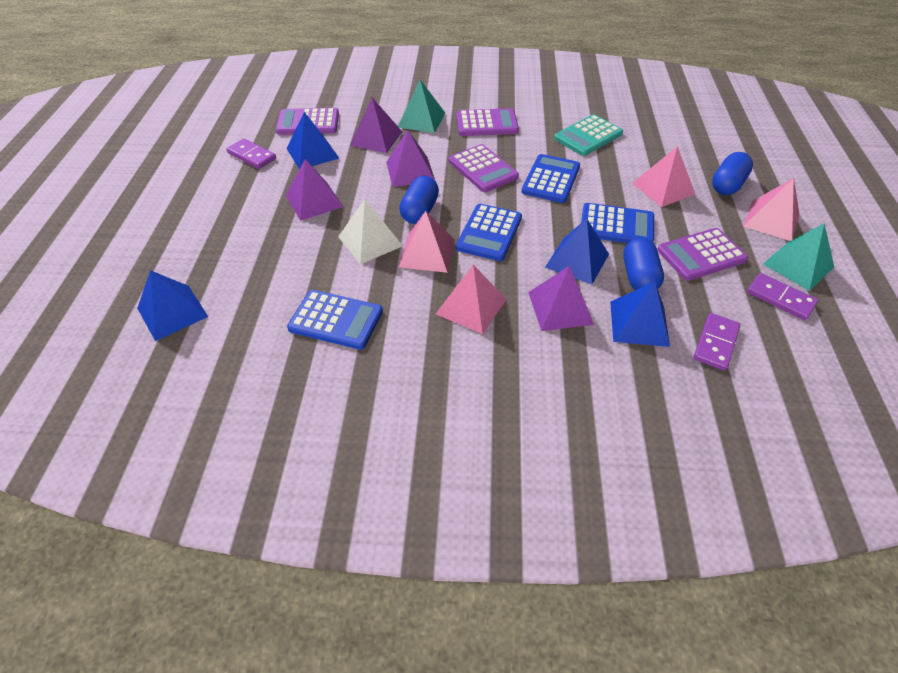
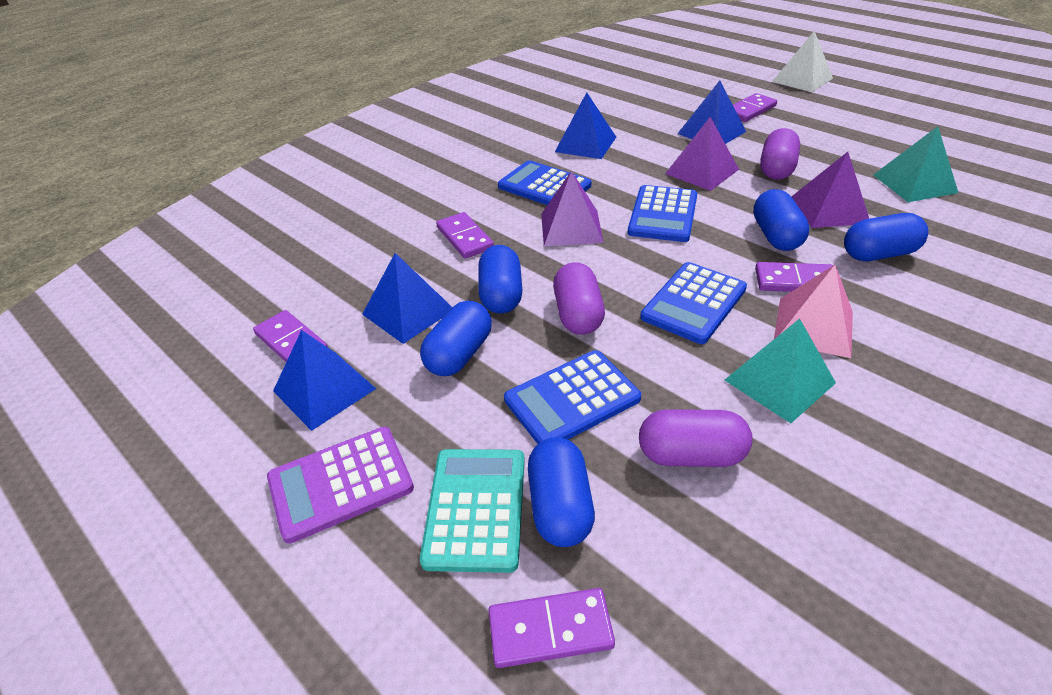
blue capsule: [399,176,439,224] [623,237,664,290] [712,152,753,195] = 3 -> [420,300,492,376] [478,245,522,313] [528,437,595,547] [753,189,810,251] [844,213,928,261] = 5
pink pyramid: [399,211,455,273] [436,265,507,334] [632,147,695,207] [743,178,800,241] = 4 -> [774,265,853,358] = 1
purple calculator: [276,108,339,135] [449,144,519,192] [456,108,519,136] [657,228,748,281] = 4 -> [267,427,414,544] = 1
purple capsule: none = 0 -> [553,262,605,335] [639,409,753,467] [760,128,800,180] = 3
purple domino: [227,139,276,169] [693,313,741,371] [747,273,818,320] = 3 -> [253,310,328,362] [436,212,494,259] [488,588,615,668] [733,93,777,122] [755,262,833,292] = 5
purple pyramid: [286,159,343,221] [350,98,402,153] [386,130,435,187] [528,266,594,331] = 4 -> [541,171,603,246] [665,117,739,191] [791,152,869,228] = 3

